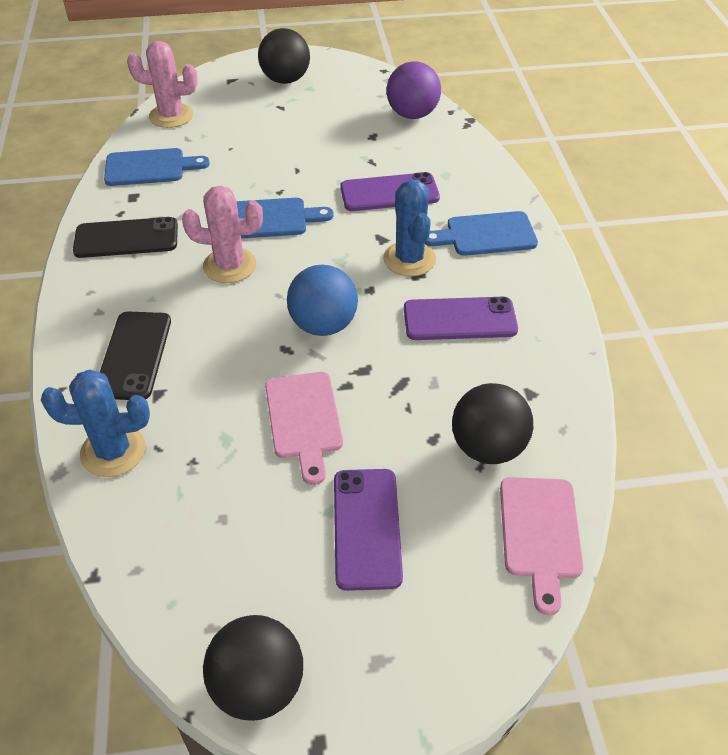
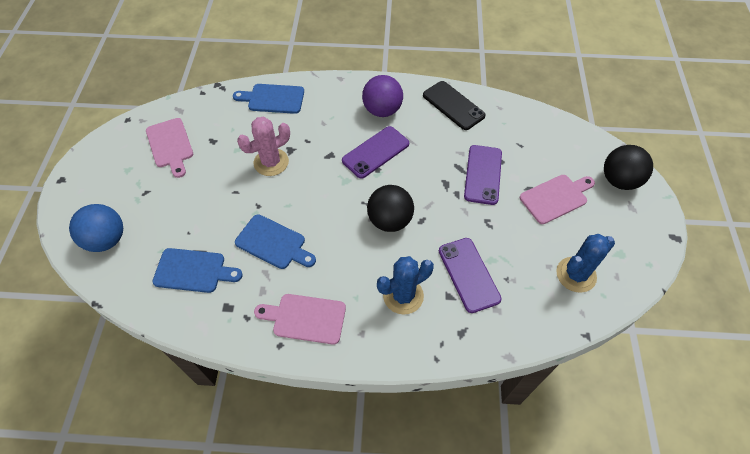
black ball: [203,615,303,721] [258,28,310,84] [452,383,533,464] = 3 -> [367,185,414,232] [604,145,653,190] = 2
black phone: [73,217,178,258] [100,312,171,400] = 2 -> [423,81,486,130] = 1
pink cactus: [127,41,198,128] [182,185,263,283] = 2 -> [237,117,290,176] = 1
pink cutting board: [265,372,343,485] [500,477,583,615] = 2 -> [146,118,193,178] [254,294,346,344] [520,175,595,224] = 3

